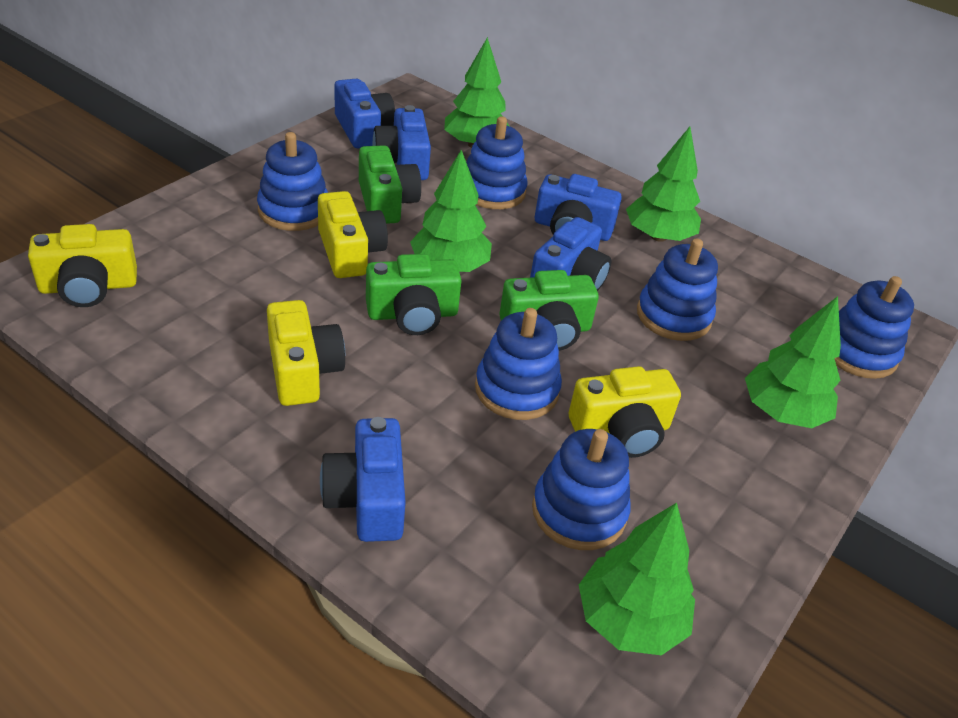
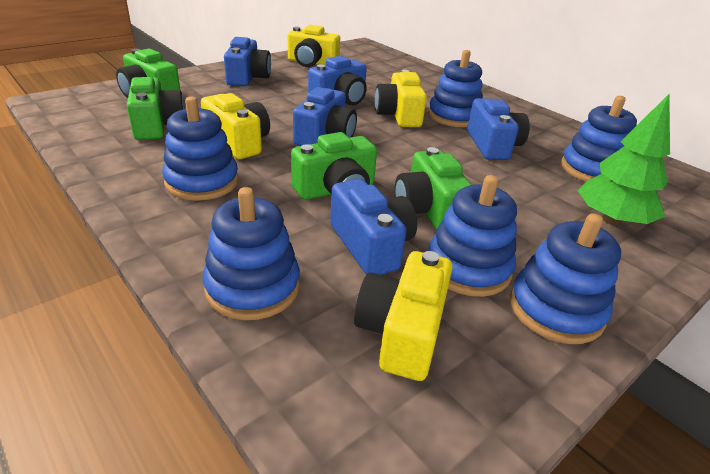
green camera: [359,145,421,224] [366,254,462,335] [499,270,599,351] = 3 -> [116,49,180,98] [127,77,185,140] [291,132,377,200] [394,147,472,230] = 4
green tree: [410,150,492,272] [444,37,509,148] [579,503,695,655] [626,127,701,242] [745,296,841,428] = 5 -> [578,94,670,225] = 1

